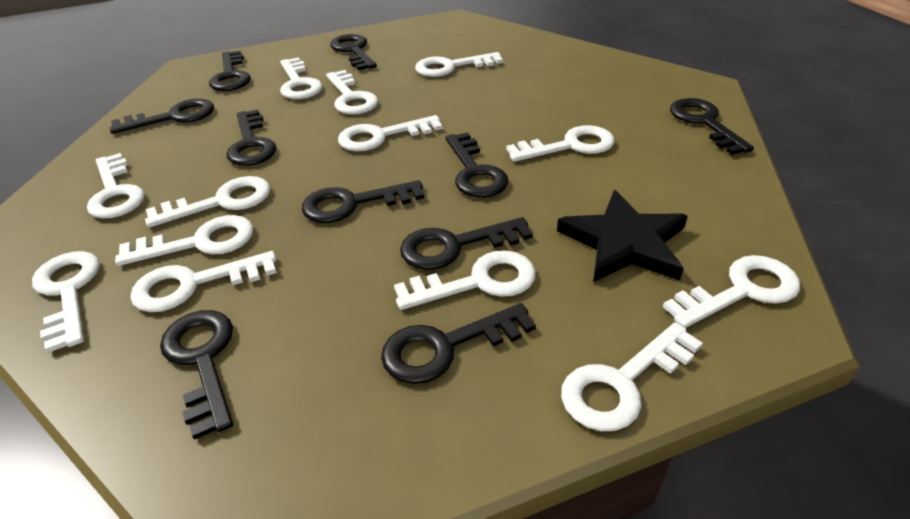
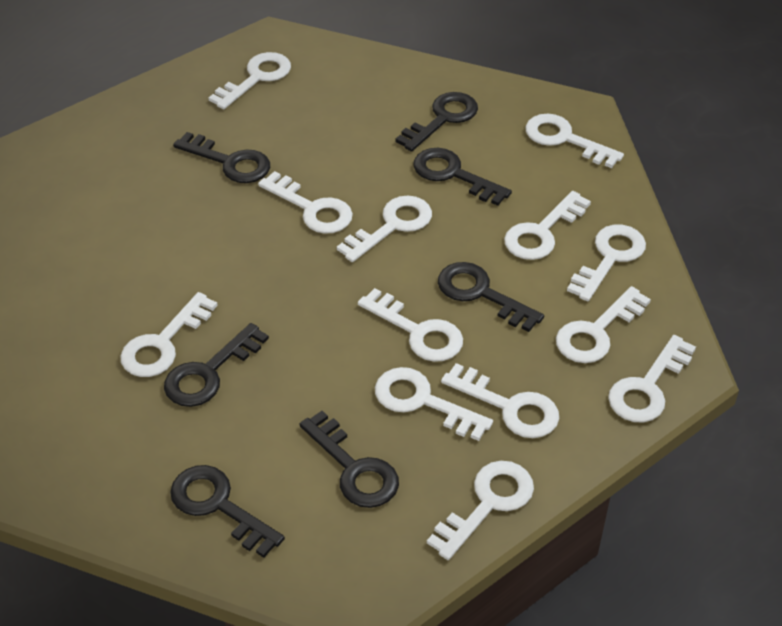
black key: [110,98,214,134] [160,310,233,440] [209,50,251,91] [226,110,277,166] [302,180,424,223] [330,34,377,71] [381,303,536,384] [400,217,533,270] [446,132,509,198] [670,98,754,155] = 10 -> [164,323,269,407] [170,465,285,558] [173,132,270,183] [299,411,399,508] [395,92,478,152] [413,148,512,206] [438,262,544,332] = 7
black star: [557,190,688,282] = 1 -> none = 0

